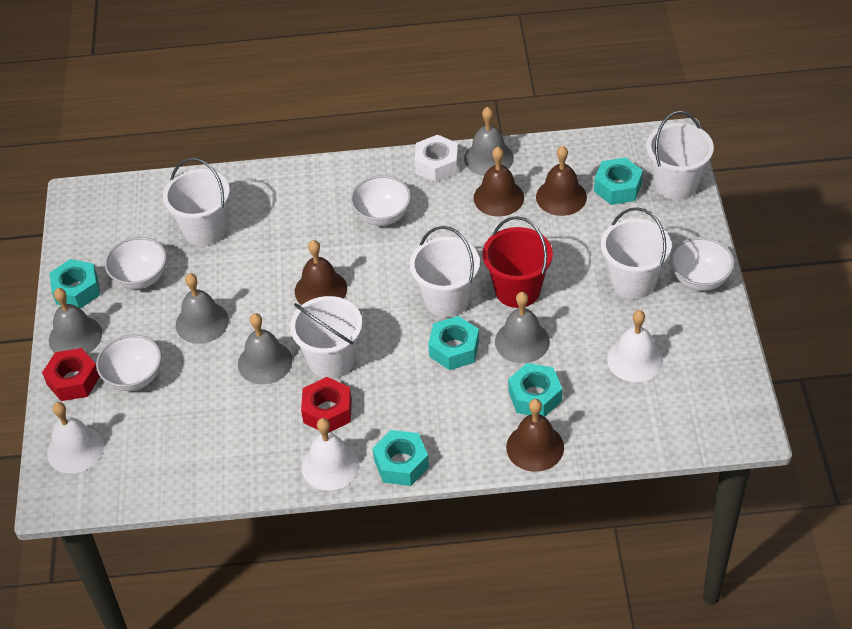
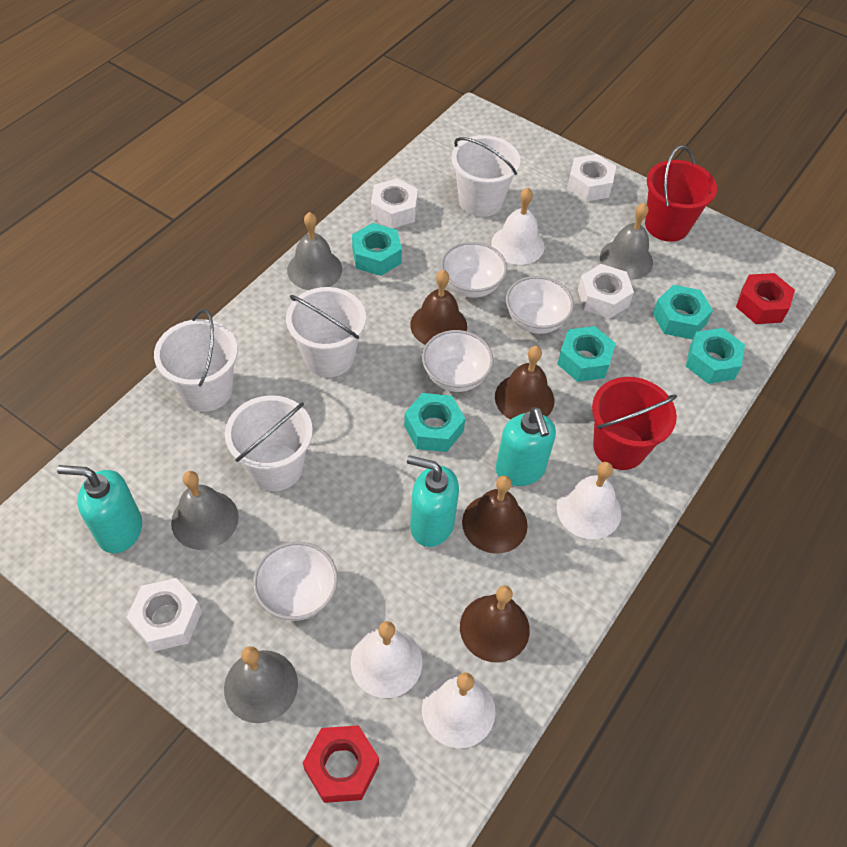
grey bell: [49,288,102,354] [176,273,229,344] [238,313,292,384] [464,107,514,176] [495,292,550,363] = 5 -> [171,471,239,550] [224,646,298,723] [287,212,342,290] [600,203,653,280] = 4
red bucket: [482,216,553,308] = 1 -> [592,377,677,470] [645,145,717,242] = 2
turquoise soap dispenser: none = 0 -> [57,465,142,553] [407,455,459,547] [496,407,556,486] = 3
white bell: [47,402,104,474] [302,418,359,491] [607,310,663,382] = 3 -> [350,621,422,698] [422,673,495,748] [491,188,544,265] [557,462,621,539] = 4
white bucket: [163,158,230,246] [290,296,362,379] [410,226,480,317] [601,207,672,299] [646,111,714,200] = 5 -> [154,309,238,412] [225,395,313,491] [286,287,366,377] [451,135,520,217] = 4
white nut: [415,135,458,182] = 1 -> [126,578,202,652] [371,178,418,228] [567,154,616,202] [578,264,634,319] = 4

